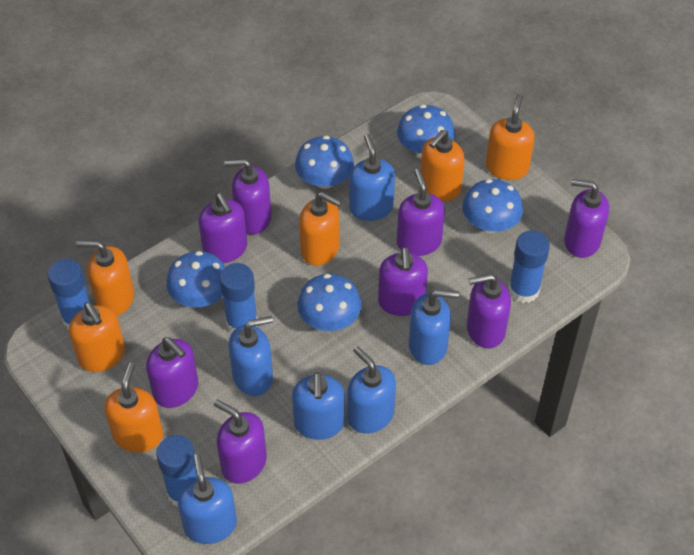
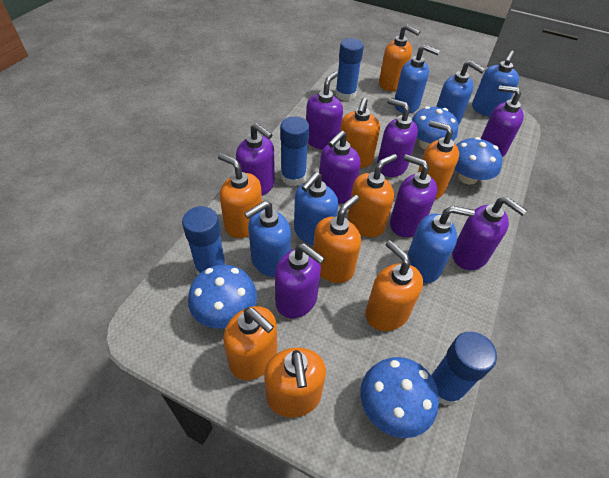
blue mushroom: [166,251,225,307] [295,135,354,189] [297,274,361,331] [397,104,455,156] [462,179,523,233] = 5 -> [188,265,257,329] [360,357,439,438] [412,106,458,150] [455,137,502,184] = 4
orange soap dispenser: [69,302,125,372] [76,241,134,316] [104,363,163,452] [299,192,342,266] [421,130,465,201] [486,94,535,180] = 6 -> [218,153,262,238] [223,306,277,380] [264,348,326,418] [313,195,361,283] [340,98,380,168] [347,154,397,237] [365,240,423,331] [379,24,420,91] [418,120,459,200] = 9

